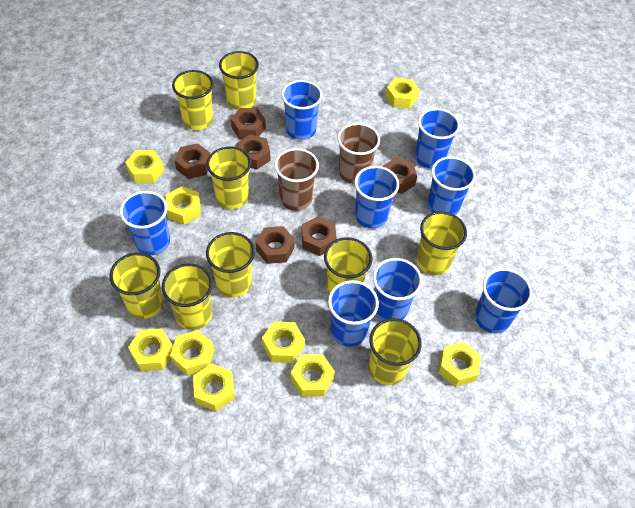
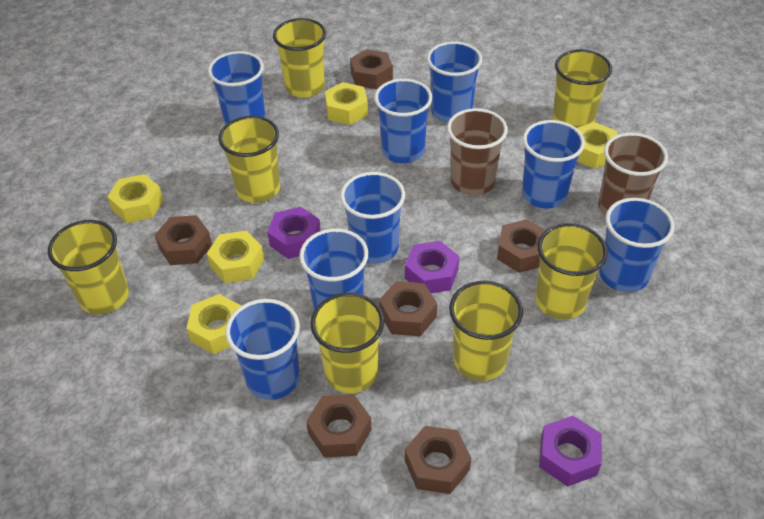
purple nut: none = 0 -> [267,207,321,259] [405,241,459,293] [539,416,602,487] = 3
yellow cup: [109,253,164,319] [162,263,213,330] [172,70,213,130] [206,232,255,297] [207,146,251,209] [219,51,259,110] [324,237,372,295] [369,318,422,385] [417,211,467,275] = 9 -> [48,220,129,315] [218,116,280,203] [273,18,326,98] [310,293,384,393] [449,281,523,381] [536,223,608,320] [552,49,612,128] = 7
yellow nut: [125,150,164,183] [128,329,173,371] [166,186,201,225] [170,330,214,376] [193,364,235,411] [262,322,305,363] [290,354,335,397] [385,78,420,109] [438,342,481,387] = 9 -> [107,174,163,223] [186,294,242,354] [207,231,264,283] [325,82,368,125] [577,122,617,169] = 5

